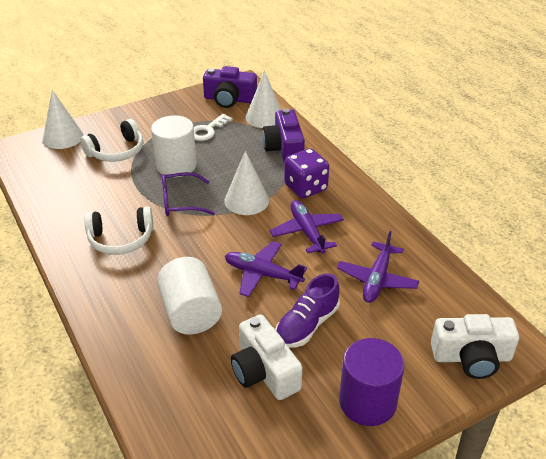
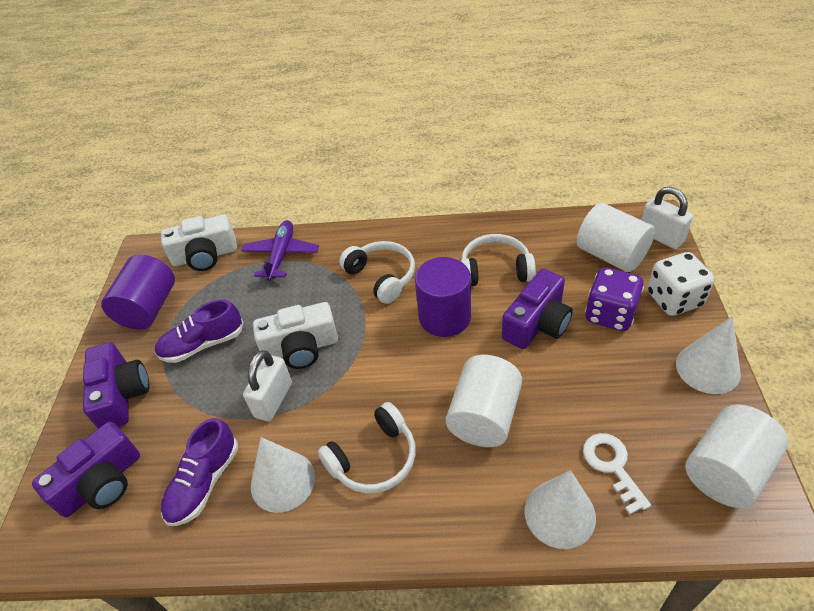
purple camera: [203,66,257,108] [262,108,305,162] = 2 -> [32,422,140,517] [83,343,149,429] [502,269,573,349] = 3
purple cylinder: [339,338,405,426] = 1 -> [101,255,175,330] [415,257,471,337] = 2
purple glasses: [162,172,215,216] = 1 -> none = 0
purple plane: [225,241,307,297] [270,200,344,253] [337,231,419,303] = 3 -> [241,220,319,281] = 1
purple shoe: [275,274,340,348] = 1 -> [154,299,243,363] [161,418,238,526] = 2
white cylinder: [151,115,197,177] [157,257,222,335] = 2 -> [446,355,522,447] [576,203,655,272] [685,404,789,508] = 3
white dice: none = 0 -> [647,252,714,316] = 1
white headphones: [80,119,144,162] [84,207,153,255] = 2 -> [318,402,416,493] [339,241,415,304] [461,234,536,286] = 3
white padlock: none = 0 -> [243,350,292,421] [641,187,693,249] = 2

